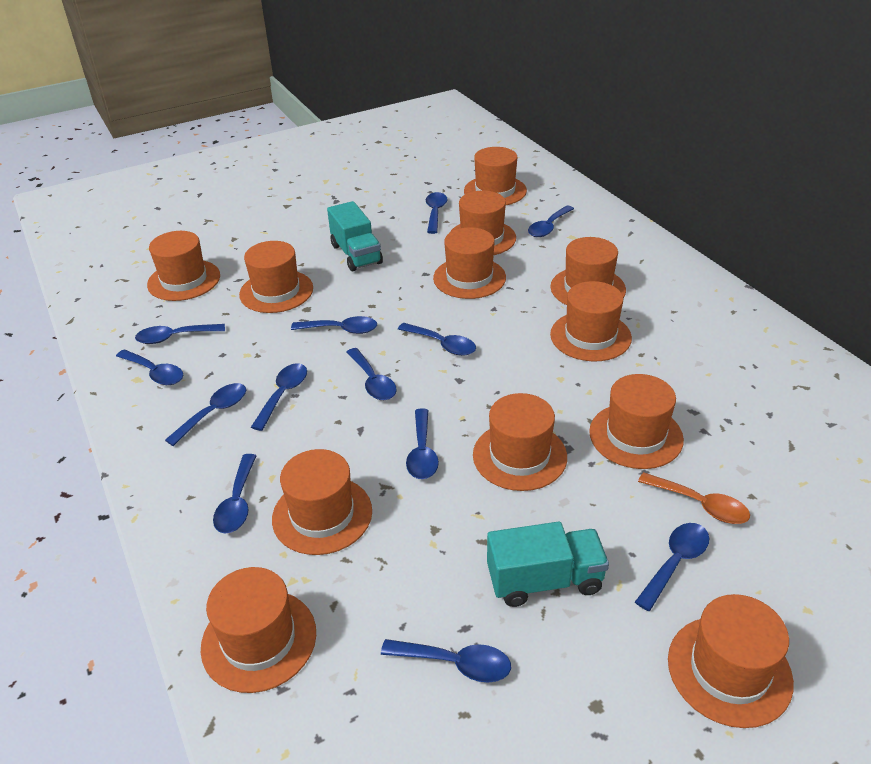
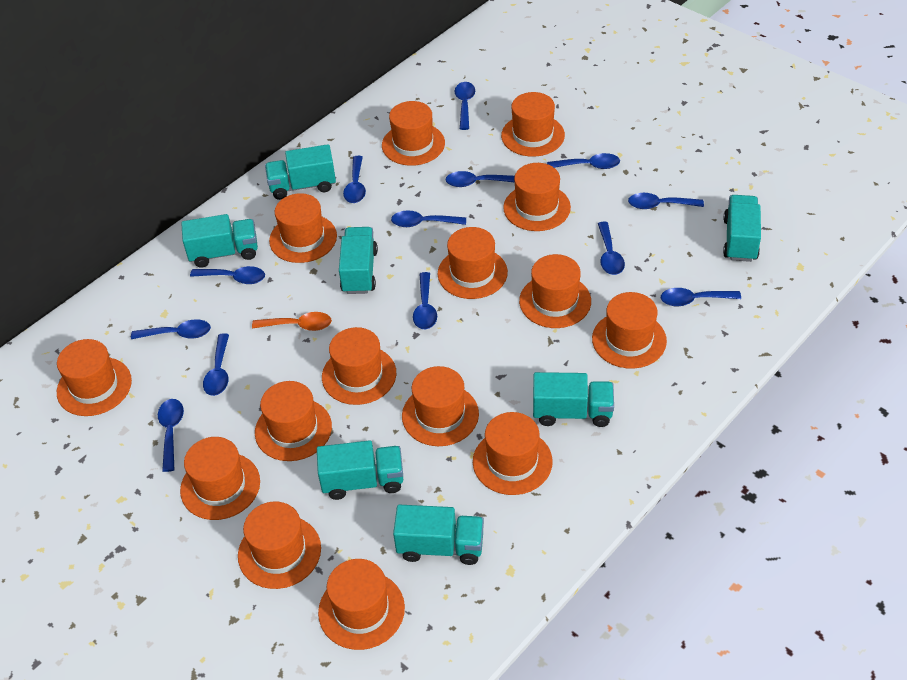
orange hat: [147,231,220,301] [201,567,316,693] [239,241,313,313] [272,449,372,555] [433,227,506,299] [450,190,516,255] [464,147,527,205] [473,393,567,491] [550,237,626,305] [550,281,632,362] [589,374,684,469] [668,594,794,728] = 12 -> [57,339,132,416] [180,437,260,520] [238,502,321,589] [255,381,332,461] [269,193,337,263] [318,559,405,650] [322,327,396,405] [382,101,445,166] [402,366,479,446] [438,227,508,299] [473,412,553,495] [501,92,565,157] [503,163,571,231] [519,254,591,328] [592,292,667,368] = 15
turquoise truck: [327,201,383,271] [487,522,609,607] = 2 -> [181,214,258,268] [265,144,336,200] [317,440,403,500] [339,227,378,294] [393,504,484,565] [533,372,614,427] [723,195,761,262] = 7

